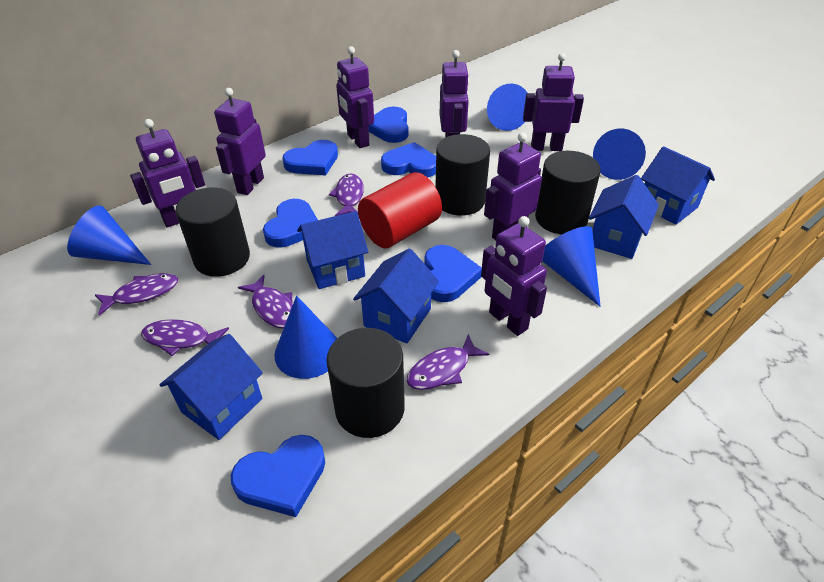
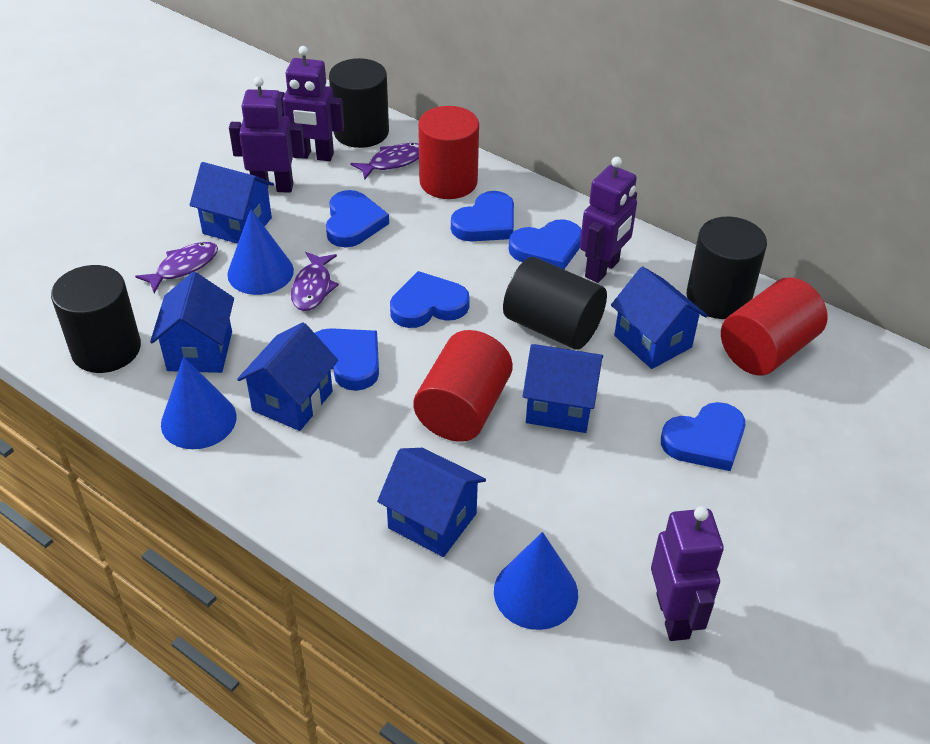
blue cone: [67,206,151,265] [274,296,337,379] [487,83,527,131] [542,226,601,307] [593,129,646,180] = 5 -> [161,357,237,449] [227,209,294,295] [494,532,578,630] = 3
blue house: [160,334,263,440] [297,211,368,289] [353,249,439,343] [589,175,659,259] [641,146,715,225] = 5 -> [150,272,234,373] [190,162,274,244] [237,322,338,431] [377,448,486,557] [523,344,603,433] [611,266,708,369] = 6
purple fish: [95,273,178,315] [141,319,229,356] [238,275,293,329] [329,173,364,216] [407,334,489,390] = 5 -> [135,242,218,293] [291,252,339,311] [350,143,419,180] = 3
purple robot: [130,119,205,227] [214,88,266,195] [336,46,374,148] [440,50,469,138] [481,216,547,336] [484,132,542,240] [523,53,584,151] = 7 -> [229,77,305,193] [280,46,344,161] [580,157,637,283] [651,507,724,641] = 4
red cylinder: [358,172,442,248] = 1 -> [413,330,513,442] [418,106,479,199] [721,277,828,375] = 3

